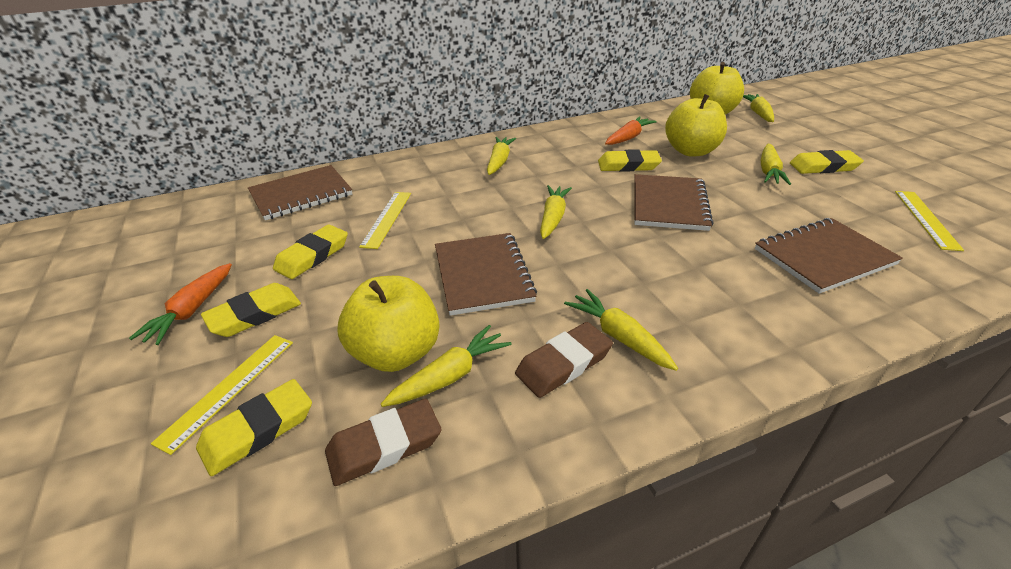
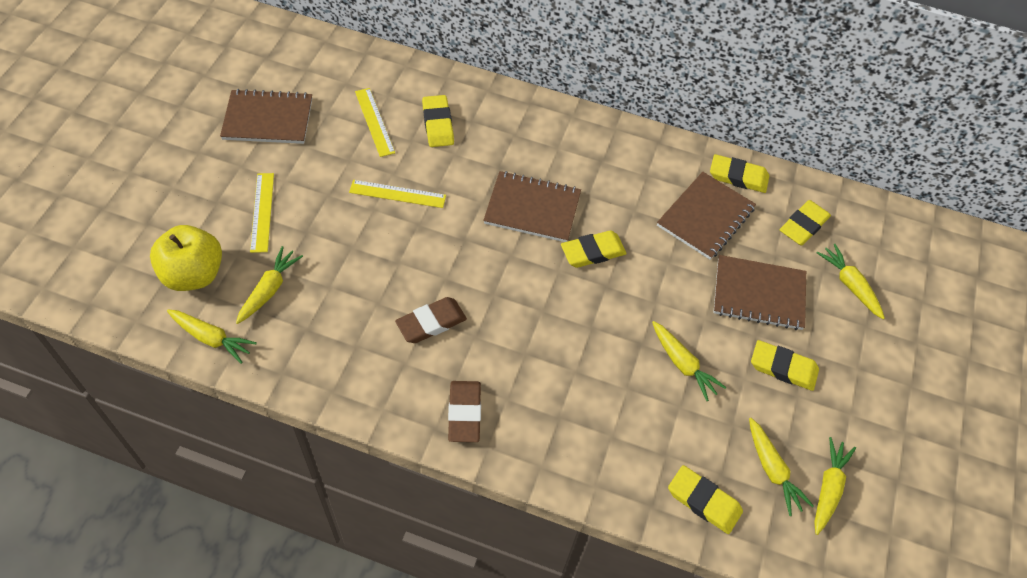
orange carrot: [129,263,232,345] [605,116,657,145] = 2 -> none = 0
yellow apple: [337,276,440,372] [665,94,727,157] [690,62,744,115] = 3 -> [150,225,222,291] = 1
yellow eraser: [196,379,312,476] [201,283,301,337] [273,224,348,279] [598,149,662,172] [790,150,864,174] = 5 -> [422,95,454,147] [561,231,627,268] [668,465,743,534] [710,154,769,193] [751,340,819,391] [780,200,831,246] = 6

